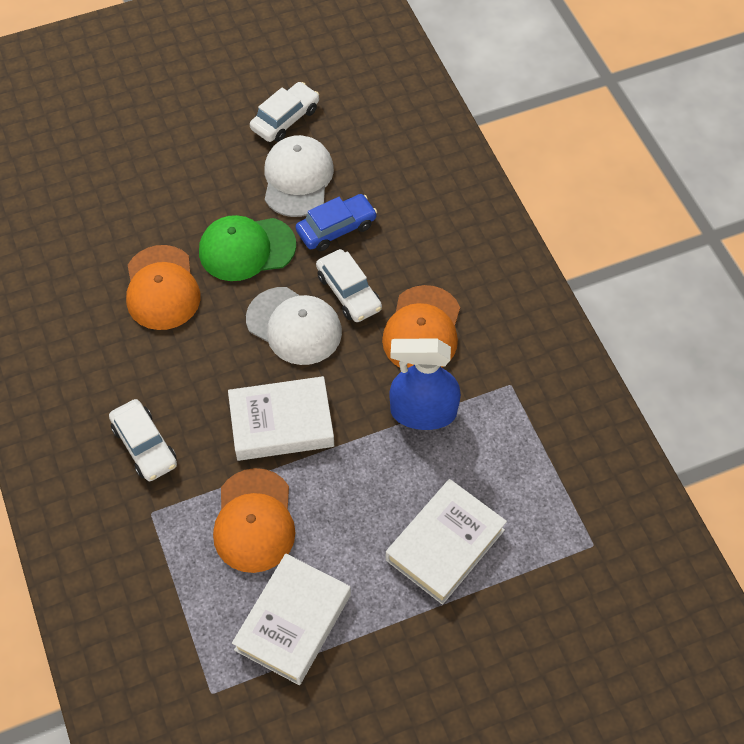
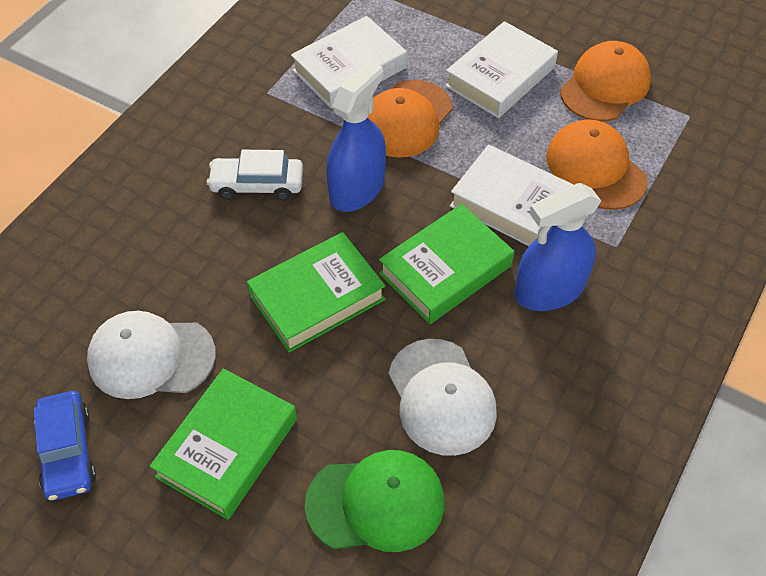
blue spray bottle: [389,338,461,430] = 1 -> [326,60,386,212] [515,183,601,311] = 2
green book: none = 0 -> [149,368,297,520] [247,232,385,353] [379,204,514,324] = 3
white car: [109,399,177,481] [250,82,319,142] [316,249,382,322] = 3 -> [207,150,303,200] = 1

